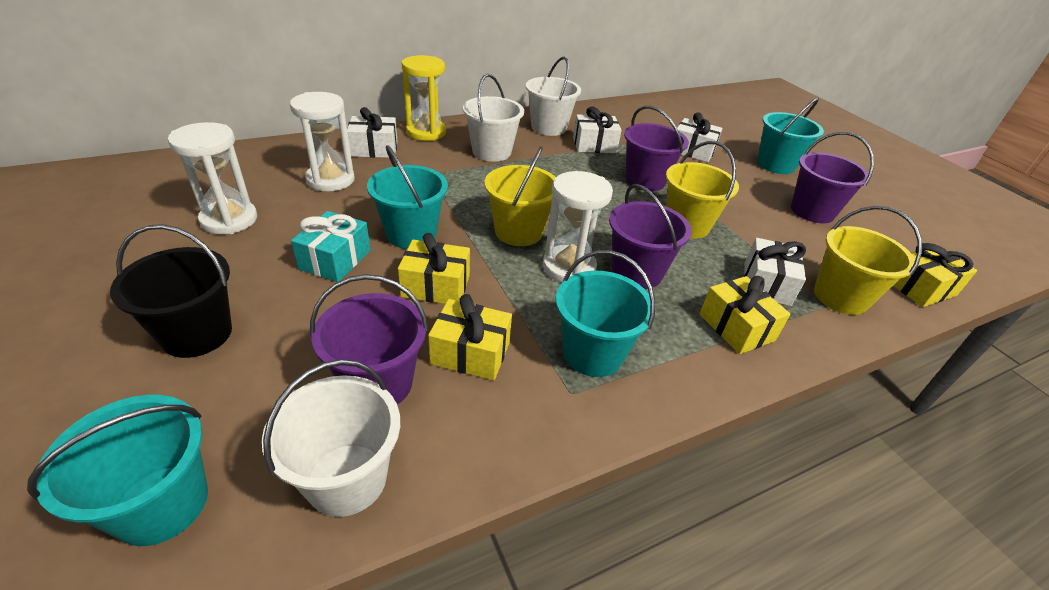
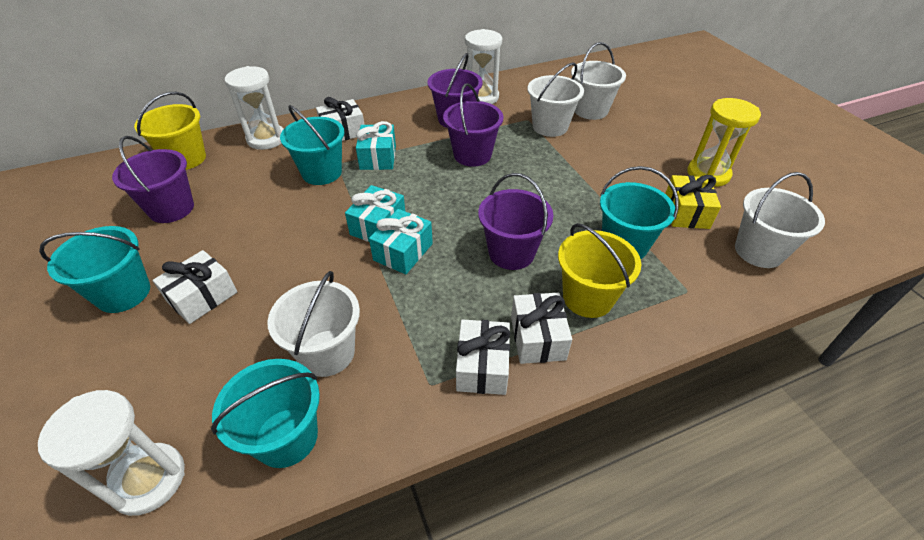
black bucket: [110,224,232,358] = 1 -> none = 0
turquoise gift: [291,211,370,282] = 1 -> [345,185,405,242] [356,121,396,170] [369,209,433,274] = 3
white bucket: [262,359,400,517] [463,74,524,162] [526,57,581,136] = 3 -> [267,271,360,377] [527,63,584,137] [571,42,626,120] [735,172,825,268] = 4
yellow bucket: [485,146,556,246] [666,141,739,239] [814,206,922,315] = 3 -> [134,92,206,170] [558,223,641,318] = 2
yellow gift: [398,233,470,304] [428,294,512,380] [699,276,790,354] [893,243,977,307] = 4 -> [665,175,721,229] = 1

